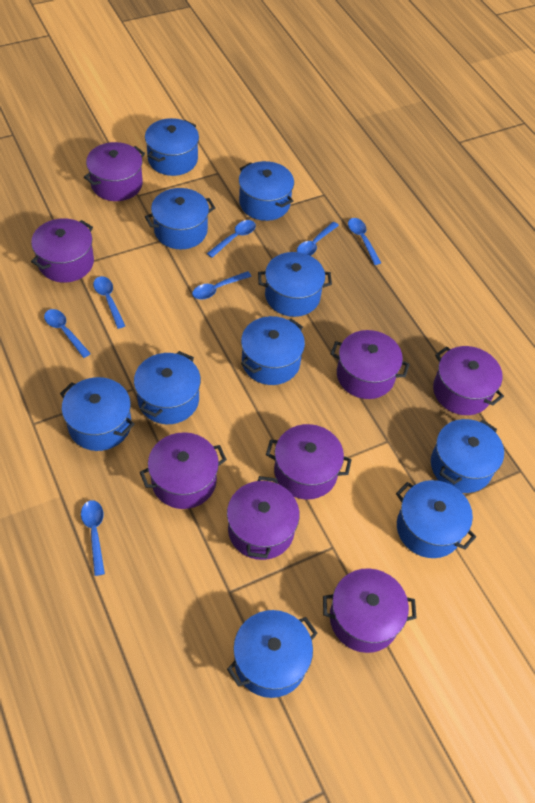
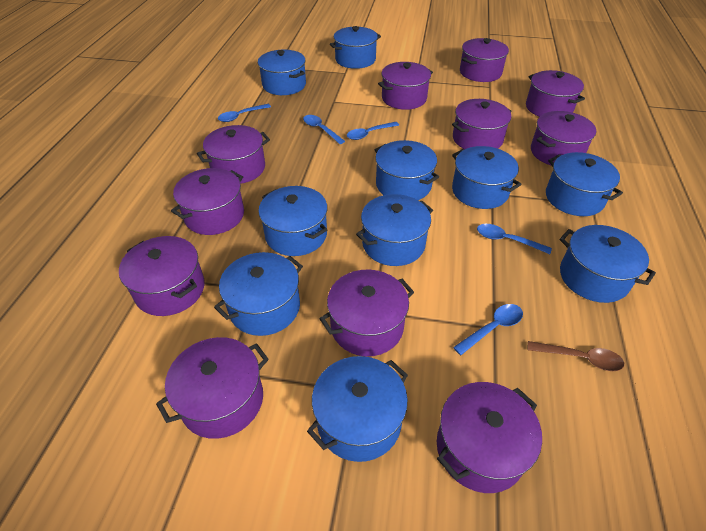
blue spoon: [44,309,91,358] [81,500,105,576] [93,276,125,329] [192,271,252,300] [207,220,256,258] [297,222,339,256] [348,218,381,265] = 7 -> [218,104,271,122] [303,115,345,144] [347,122,399,140] [453,304,523,355] [477,224,552,254] = 5
brown spoon: none = 0 -> [528,341,625,371] = 1
purple pot: [31,219,94,283] [84,142,145,201] [140,432,227,509] [227,476,300,560] [266,424,352,499] [323,568,417,653] [331,330,410,399] [433,346,504,415] = 8 -> [119,236,205,316] [156,337,269,439] [171,168,244,235] [197,125,270,184] [319,270,414,356] [378,62,433,110] [437,382,542,493] [452,99,512,149] [460,38,509,82] [526,70,585,117] [531,111,596,166] = 11

